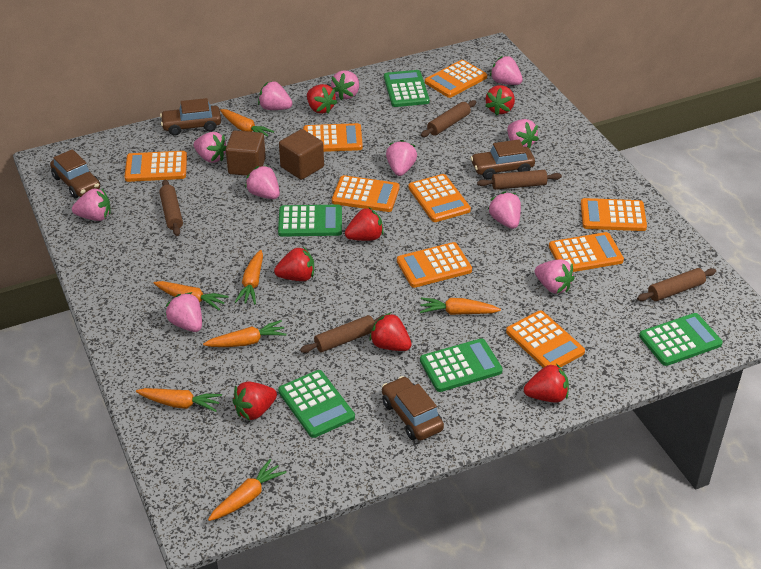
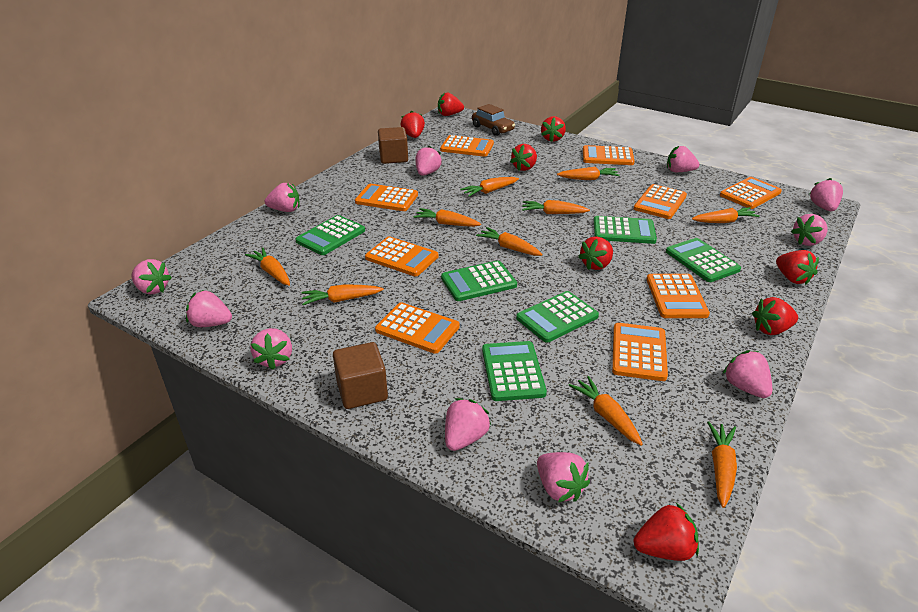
brown car: [50,149,100,198] [160,98,221,136] [382,376,444,441] [471,140,535,179] = 4 -> [472,104,515,136] = 1
brown rolling pin: [159,180,183,236] [300,315,384,353] [421,100,476,137] [477,170,562,190] [637,268,716,301] = 5 -> none = 0
green calculator: [278,205,342,237] [278,370,355,438] [384,70,430,107] [420,338,503,392] [639,313,723,366] = 5 -> [295,215,365,255] [441,261,517,301] [482,341,547,401] [516,291,599,343] [594,216,657,244] [666,238,741,282] = 6
orange carrot: [136,388,222,412] [154,281,229,310] [203,320,287,347] [208,459,287,521] [220,109,274,137] [235,250,263,304] [420,298,501,315] = 7 -> [245,248,290,286] [301,285,384,305] [413,208,481,227] [460,177,519,197] [476,227,542,256] [522,200,590,214] [557,167,620,180] [568,376,643,446] [692,207,760,223] [707,421,737,508] = 10
red strawberry: [232,382,277,420] [274,247,314,281] [307,84,337,114] [345,207,384,241] [369,313,412,351] [486,85,515,116] [524,363,569,403] = 7 -> [401,111,425,138] [438,93,464,116] [510,144,537,171] [541,116,566,142] [578,236,613,270] [634,503,699,561] [752,297,798,335] [776,250,819,285] = 8

